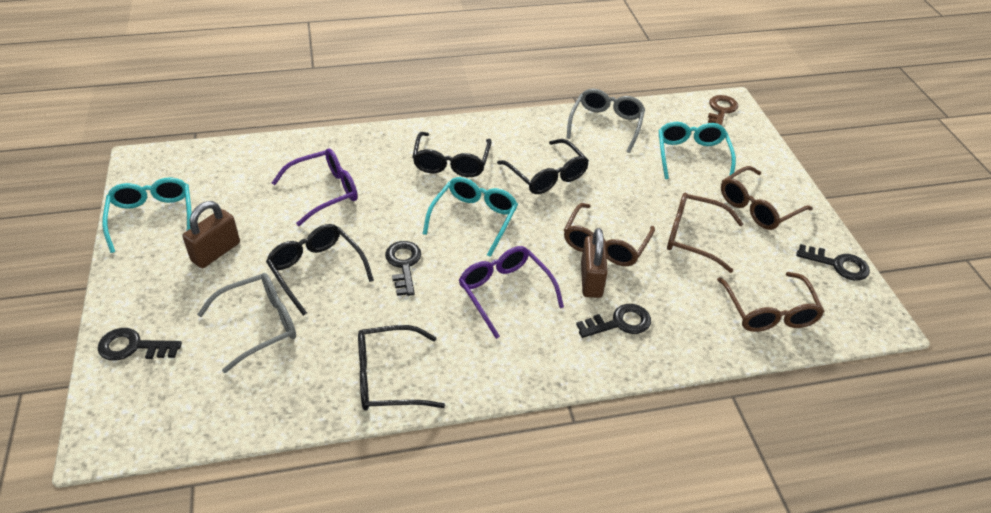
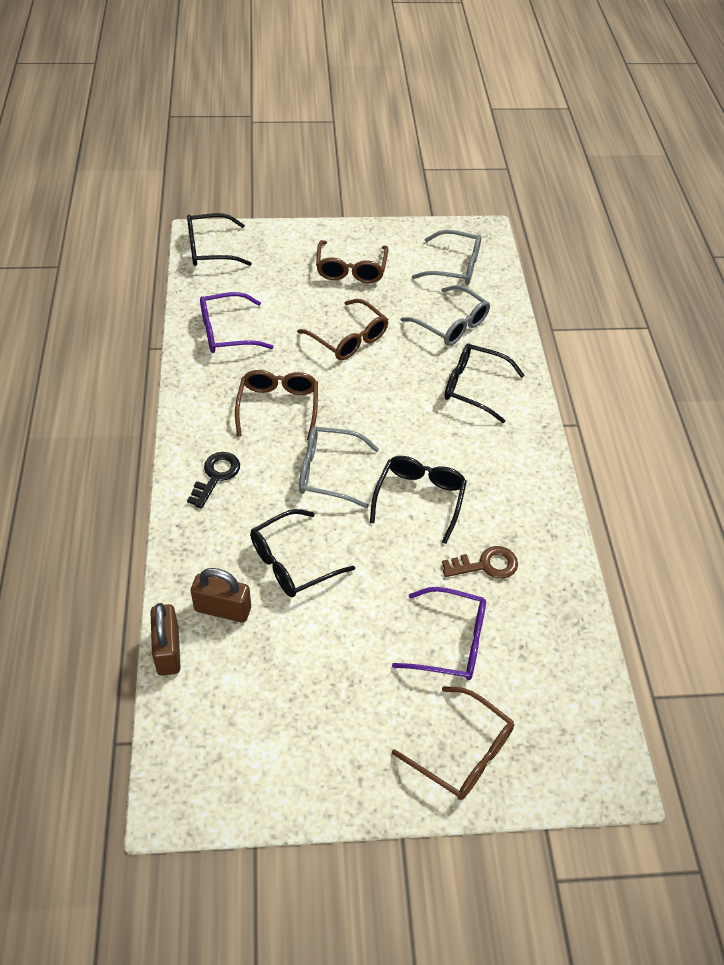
black key: [98,328,182,361] [385,241,421,296] [576,304,651,338] [796,244,870,281] = 4 -> [187,452,240,509] = 1
grey glasses: [197,273,296,373] [566,89,645,153] = 2 -> [299,427,379,508] [401,285,490,346] [412,230,481,285] = 3
turquoise glasses: [102,177,192,253] [423,177,518,257] [659,122,736,179] = 3 -> none = 0

